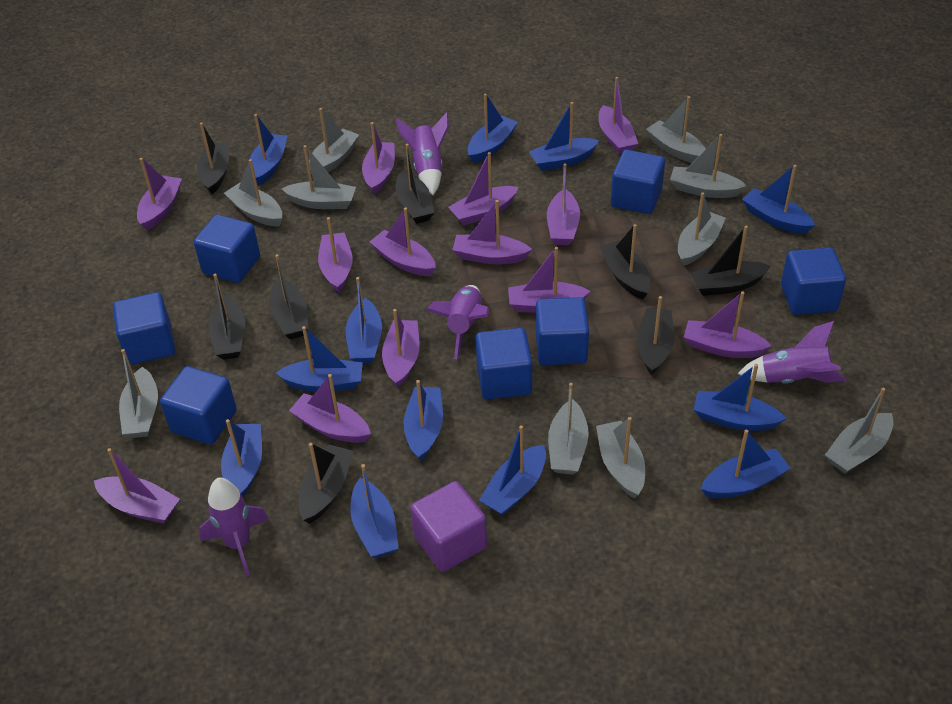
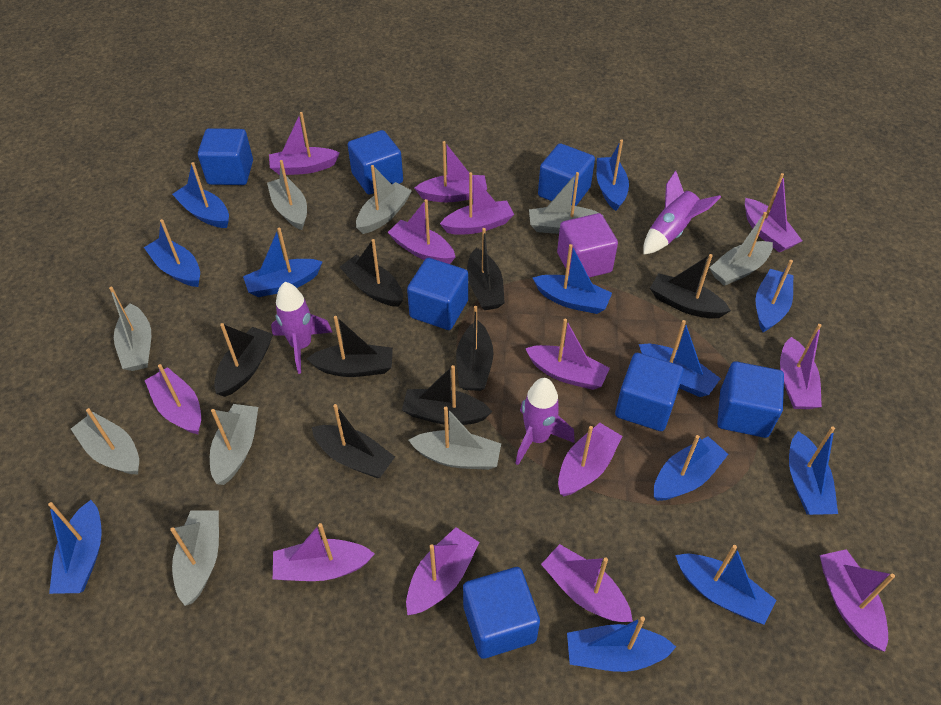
grey boat: [119,349,158,438] [224,159,282,227] [282,145,356,209] [309,108,359,174] [548,383,589,474] [596,417,645,498] [646,96,706,163] [670,134,747,198] [678,192,726,266] [825,388,894,474] = 10 -> [71,408,139,475] [109,287,151,371] [170,510,219,606] [210,404,258,485] [267,160,307,230] [356,165,412,234] [409,407,501,470] [529,172,604,234] [709,212,773,286] = 9
purple rocket: [199,478,268,576] [396,113,449,195] [426,285,489,359] [738,321,846,384] = 4 -> [271,282,332,374] [515,378,575,465] [643,171,721,255] = 3

